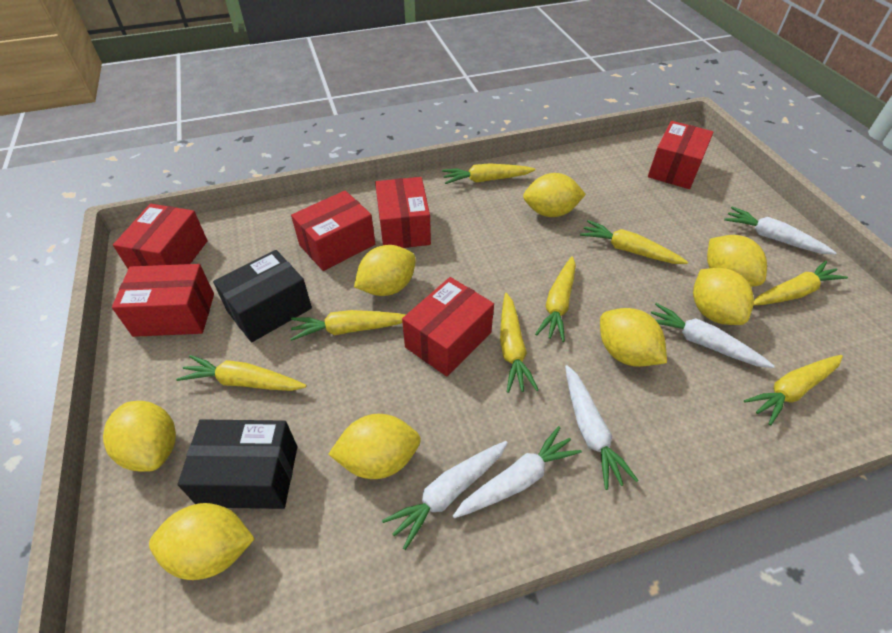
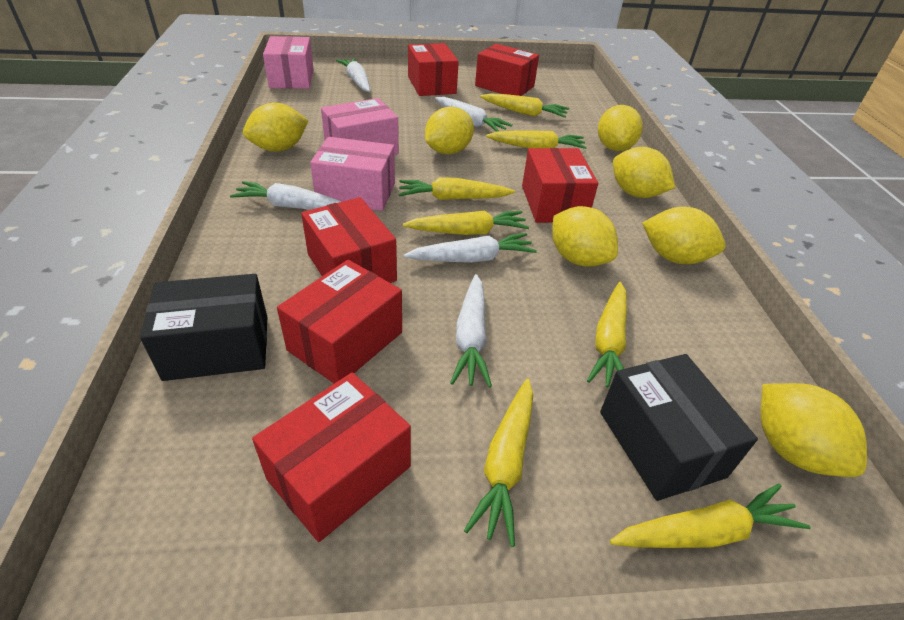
pink box: none = 0 -> [263,36,314,89] [310,137,395,211] [321,98,399,155] = 3
yellow carrot: [176,355,307,391] [290,310,406,341] [442,163,535,184] [500,293,539,393] [535,256,576,342] [580,220,688,264] [744,355,843,425] [754,261,848,305] = 8 -> [399,177,515,200] [402,210,529,235] [464,378,533,547] [480,93,569,118] [486,131,587,149] [587,282,627,387] [610,484,811,548] = 7
yellow lemon: [103,401,176,472] [149,503,255,580] [328,414,421,479] [354,245,416,296] [523,173,586,217] [600,308,667,367] [693,268,754,325] [707,235,767,287] = 8 -> [243,103,309,151] [425,107,474,154] [552,206,618,267] [598,105,643,151] [613,147,675,198] [642,207,726,264] [761,383,867,477] = 7

